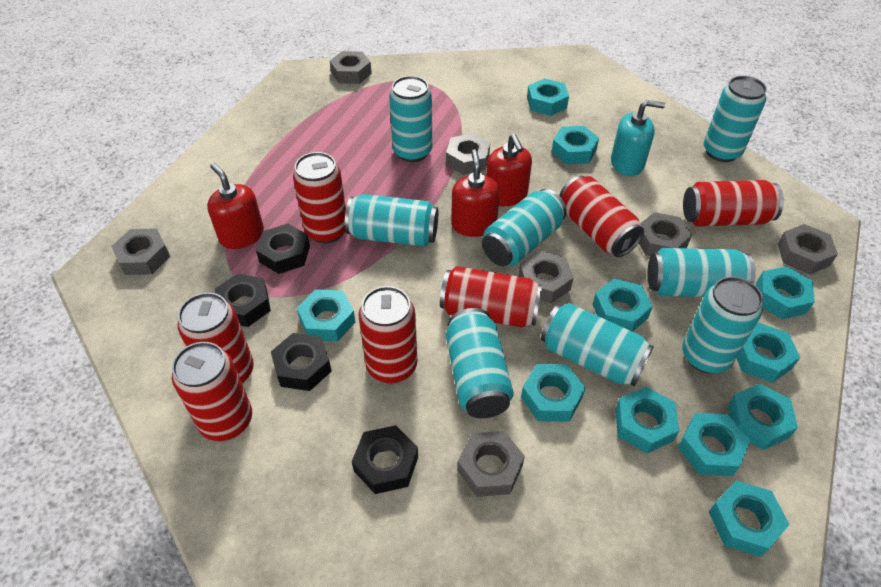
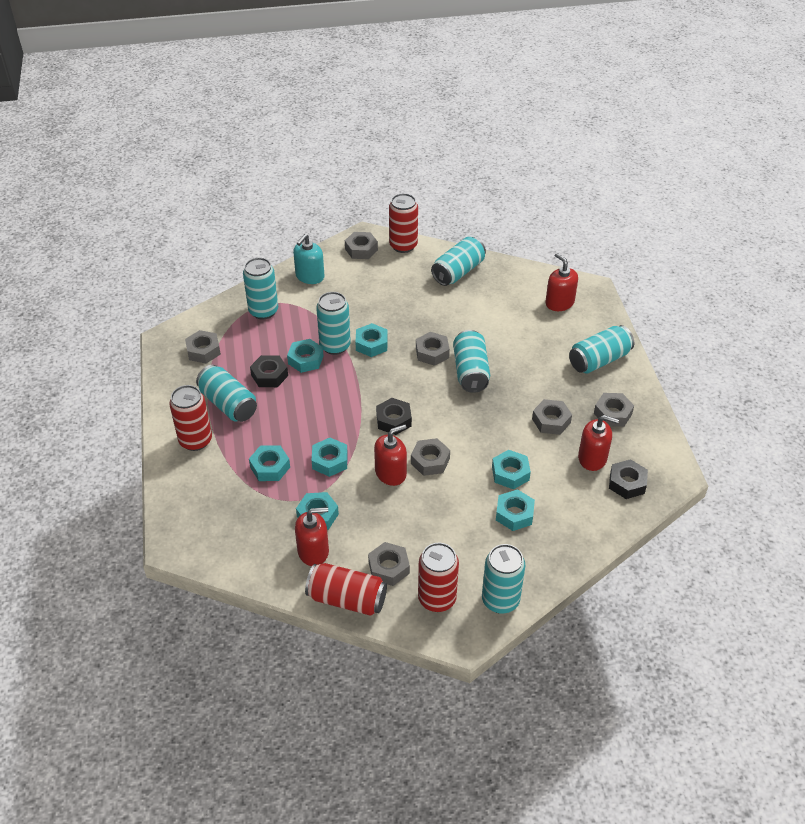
black nut: [215,273,271,327] [256,224,310,274] [271,333,331,391] [352,425,418,494] = 4 -> [250,355,288,387] [376,398,412,435] [609,459,648,499] = 3
red can: [172,342,252,441] [178,292,254,384] [293,152,346,243] [358,286,417,383] [440,266,542,328] [559,176,644,257] [683,180,784,227] = 7 -> [169,385,212,451] [305,563,387,616] [389,193,418,253] [418,543,459,612] = 4
red soap dispenser: [207,163,264,249] [451,149,500,237] [486,134,532,206] = 3 -> [295,507,329,566] [374,424,407,486] [545,253,578,311] [578,415,619,471] = 4
turquoise can: [345,194,438,247] [389,76,432,162] [446,308,514,418] [482,189,567,266] [541,303,654,386] [647,248,756,297] [682,276,763,373] [704,76,767,162] = 8 -> [196,365,257,422] [243,258,278,320] [316,292,351,355] [431,237,486,286] [453,330,490,393] [482,544,525,614] [569,325,634,374] = 7
turquoise nut: [297,289,355,342] [521,364,586,422] [527,78,569,116] [552,126,599,164] [592,279,653,332] [615,387,679,453] [678,413,751,476] [709,481,790,557] [728,384,798,450] [737,323,800,383] [756,266,815,319] = 11 -> [249,445,290,481] [287,339,324,373] [296,492,339,530] [312,438,348,477] [355,323,388,357] [492,450,531,490] [496,489,535,531] = 7

